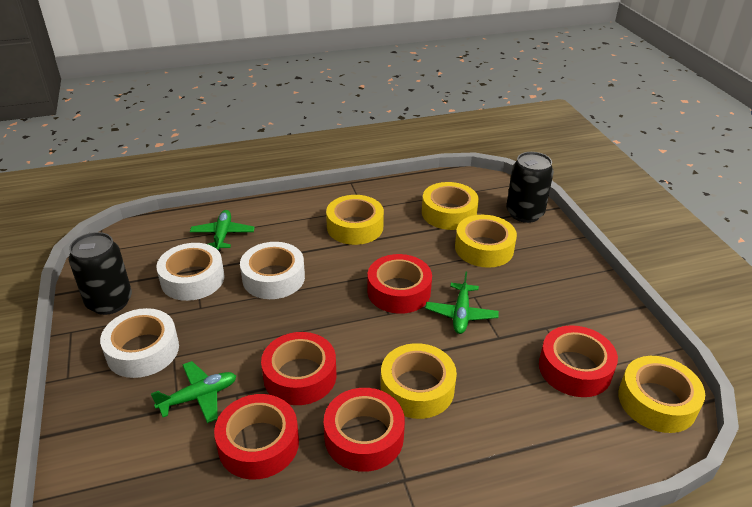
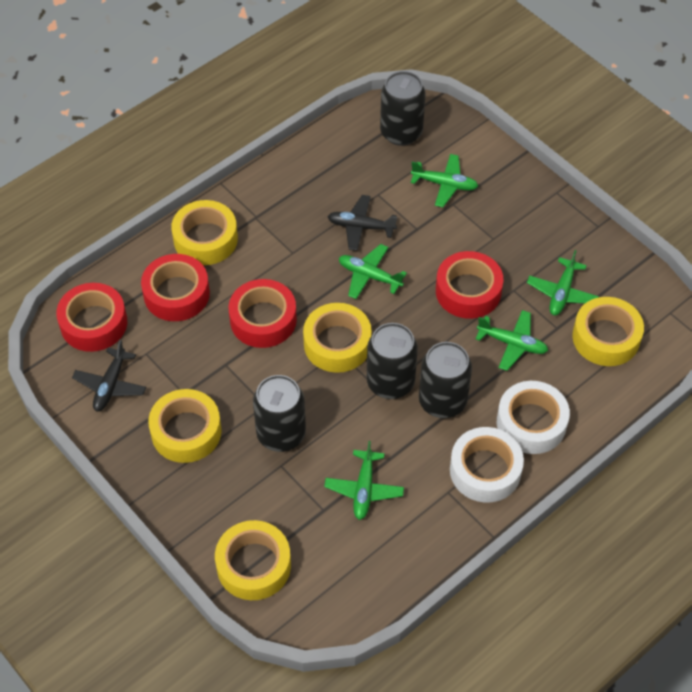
black can: [69,232,132,315] [506,152,554,223] = 2 -> [253,375,306,452] [367,323,418,399] [380,71,426,146] [419,342,472,418] = 4
black plane: none = 0 -> [72,340,146,412] [328,195,397,251] = 2
green plane: [151,361,236,423] [190,210,255,251] [425,272,499,334] = 3 -> [324,441,404,520] [339,244,407,299] [411,154,478,207] [476,310,548,371] [527,250,599,316] = 5
red tape: [214,394,299,479] [261,332,336,405] [324,388,405,472] [367,254,432,314] [539,325,618,397] = 5 -> [56,283,127,352] [141,254,210,321] [228,279,297,348] [436,251,503,319] = 4
white tape: [100,308,179,378] [156,243,225,301] [240,242,305,299] = 3 -> [450,427,524,503] [497,381,570,454] = 2

